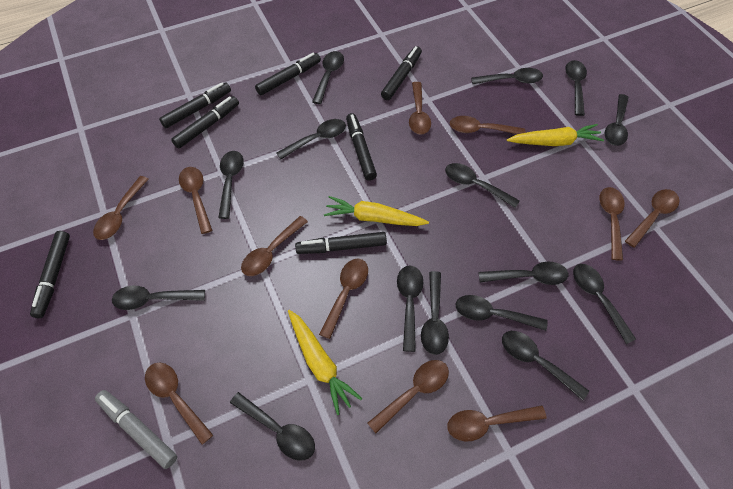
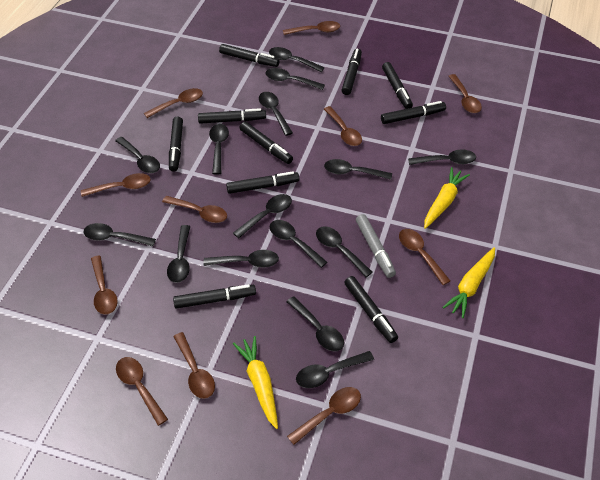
black marker: [30,231,70,318] [159,82,231,128] [171,96,239,148] [255,53,321,95] [295,232,387,254] [346,113,377,181] [381,46,422,100] = 7 -> [169,116,183,172] [173,284,256,309] [198,108,266,124] [219,44,279,67] [226,171,299,194] [240,122,293,164] [342,49,362,95] [344,276,398,343] [381,101,446,124] [382,62,413,109] = 10

